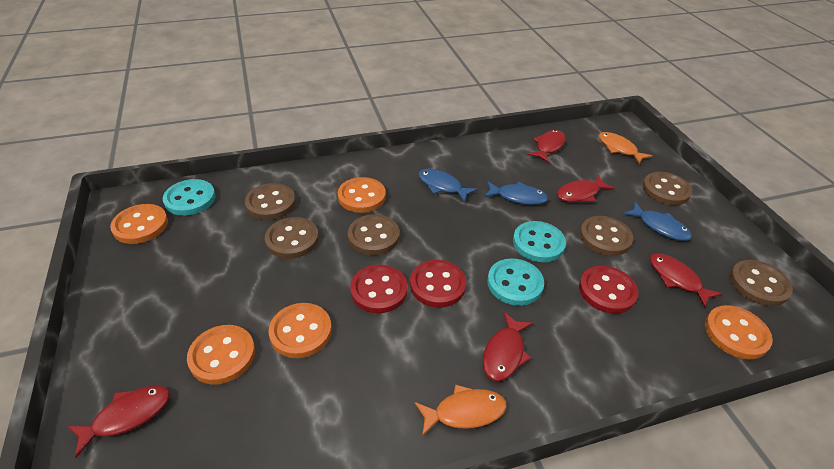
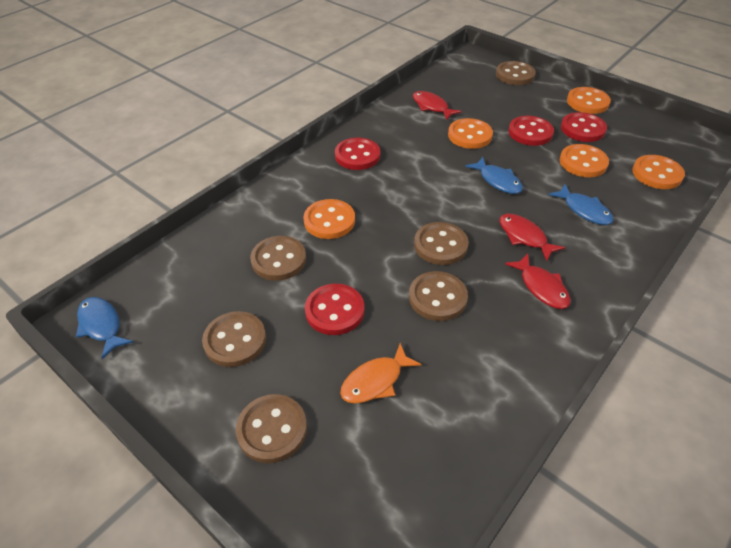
orange fish: [415,384,507,436] [599,132,653,164] = 2 -> [340,343,422,403] = 1
red button: [350,265,408,313] [410,260,466,308] [579,266,639,314] = 3 -> [305,284,364,335] [335,137,380,170] [509,116,554,146] [561,112,607,142] = 4
red fish: [67,386,170,458] [483,312,533,381] [528,130,566,162] [557,175,614,202] [650,253,722,307] = 5 -> [413,91,462,120] [500,214,565,261] [505,253,571,309] = 3
turquoise button: [163,179,216,216] [487,258,544,306] [513,221,566,262] = 3 -> none = 0

